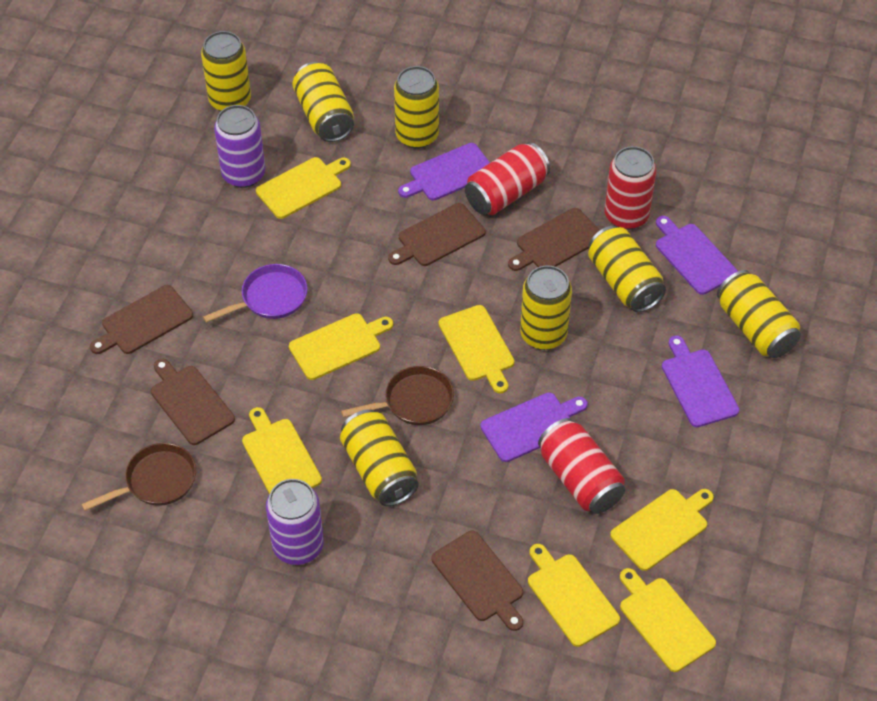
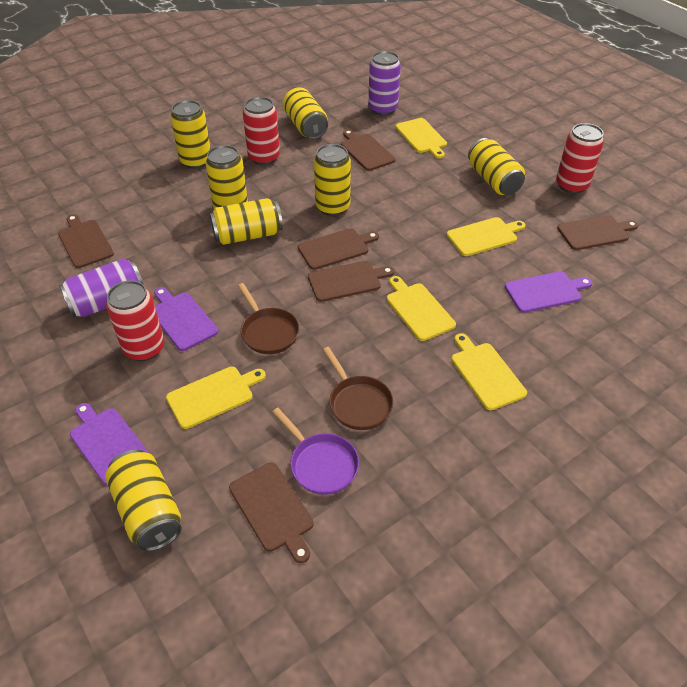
brown cutting board: [90,285,193,354] [151,359,235,445] [388,203,485,266] [432,531,523,631] [508,208,600,271] = 5 -> [58,214,114,268] [229,462,313,563] [298,228,379,270] [308,261,394,302] [341,130,395,171] [557,215,638,250] = 6
purple cutting board: [398,143,490,201] [480,392,588,462] [656,216,738,295] [662,336,740,427] = 4 -> [70,403,150,486] [154,287,218,351] [505,271,592,313] = 3
yellow cutting board: [242,407,322,494] [256,157,351,219] [289,313,393,380] [439,305,514,393] [528,544,620,647] [610,489,714,571] [620,568,716,672] = 7 -> [166,366,266,429] [387,276,456,341] [396,118,447,159] [447,217,526,256] [451,333,527,410] = 5

